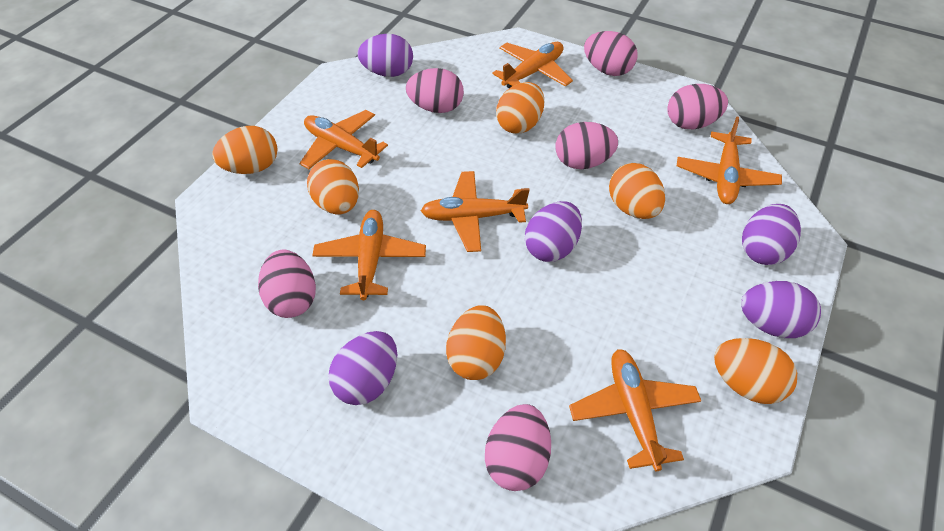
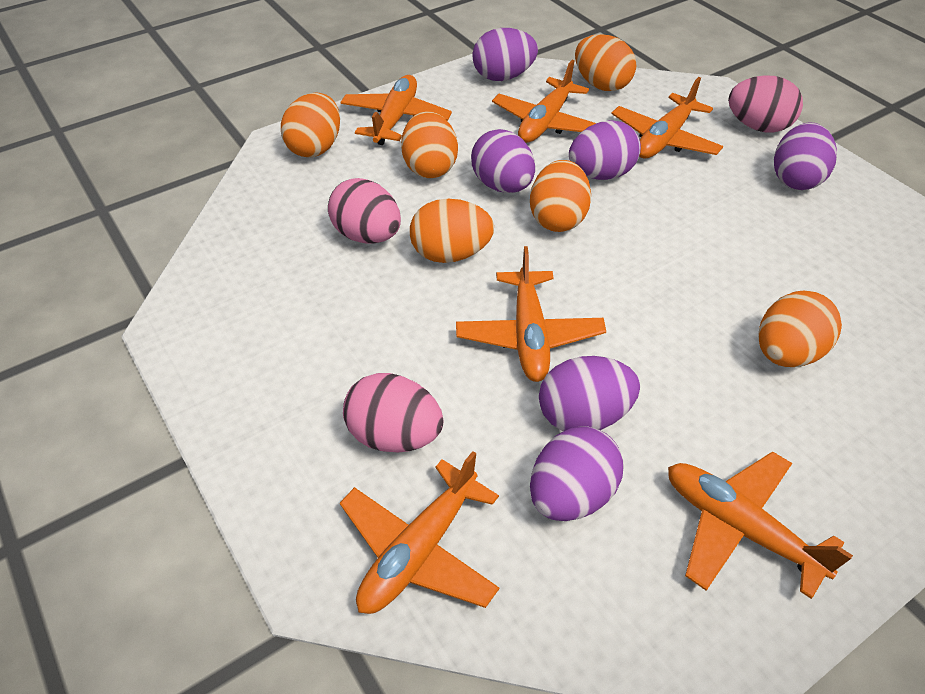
pink egg: [258,250,316,318] [406,68,464,113] [485,404,551,491] [556,122,618,169] [584,31,637,76] [667,84,728,129] = 6 -> [328,178,401,244] [343,373,443,452] [728,75,803,133] = 3
purple egg: [328,331,397,405] [357,34,413,77] [525,201,582,262] [741,281,821,338] [742,204,801,265] = 5 -> [471,129,535,193] [472,28,538,81] [530,426,623,521] [539,356,640,431] [569,120,641,180] [774,122,837,190] = 6

